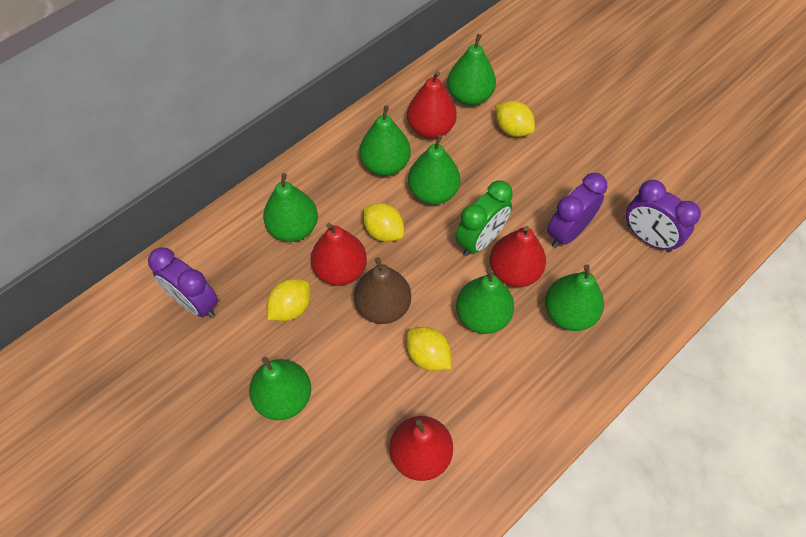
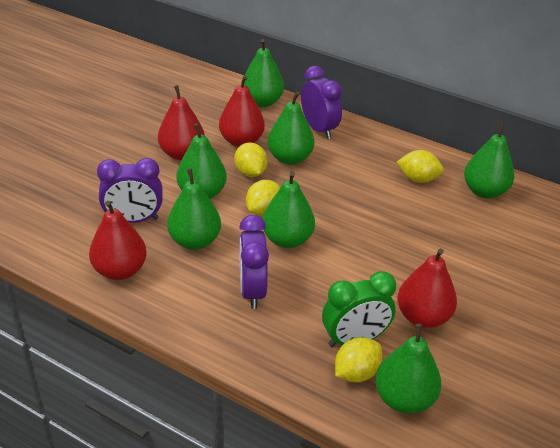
brown pear: [354,257,411,324] = 1 -> none = 0

